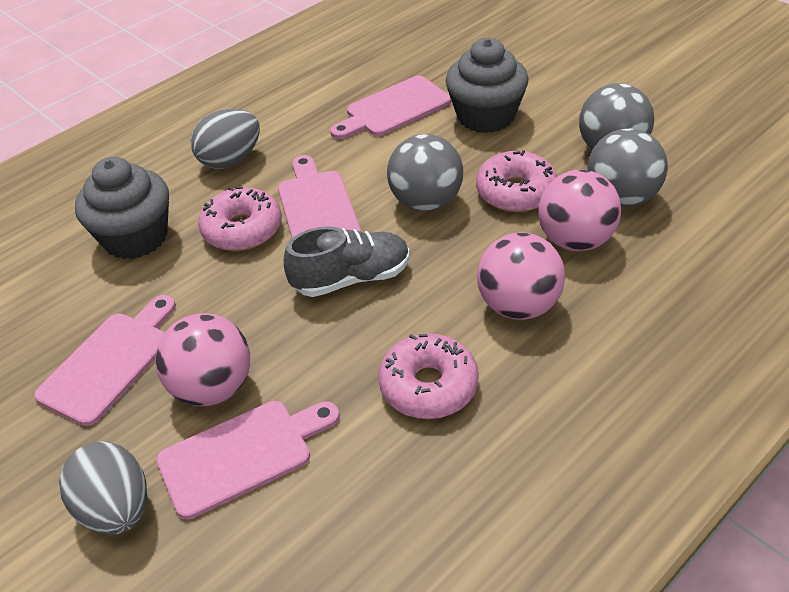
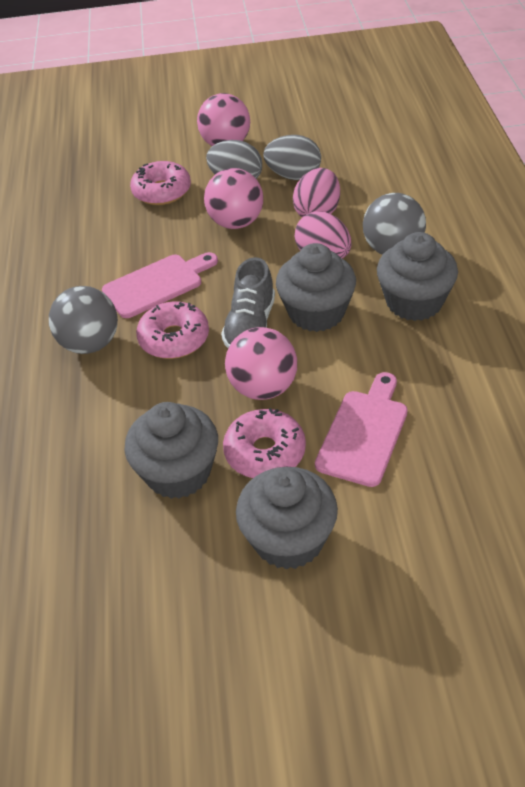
grey ball: [387,134,463,211] [579,83,654,150] [587,129,668,207] = 3 -> [49,286,118,354] [363,193,426,255] = 2
grey cupcake: [75,157,169,259] [446,38,528,133] = 2 -> [124,402,218,499] [236,467,338,570] [276,243,356,332] [377,232,458,321] = 4
pink cutting board: [34,295,176,426] [156,401,340,519] [278,155,361,238] [330,76,451,139] = 4 -> [102,252,218,318] [315,372,408,487] = 2
pink egg: none = 0 -> [293,168,340,217] [295,211,351,259] = 2

